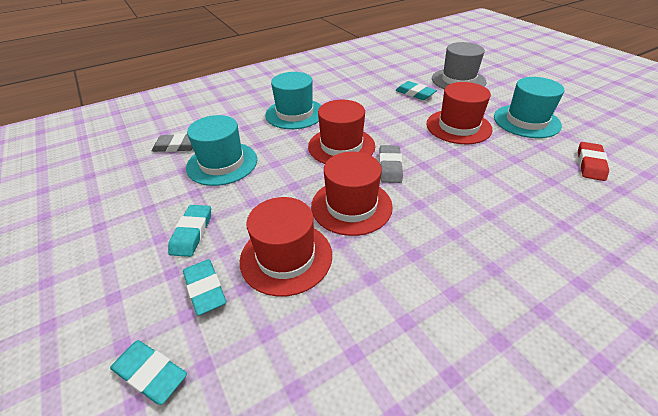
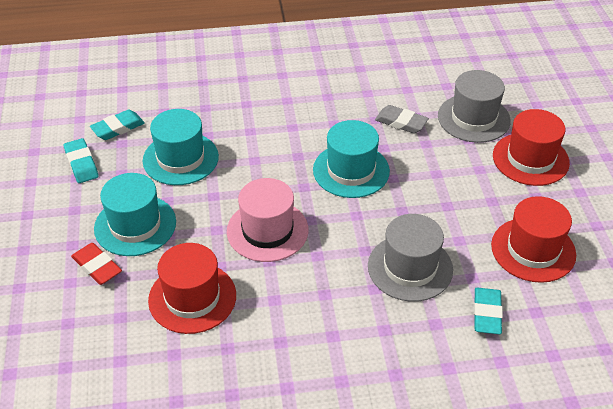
grey eraser: [152,133,193,152] [379,145,403,183] = 2 -> [375,105,429,133] = 1
grey hat: [432,42,486,89] = 1 -> [368,214,453,302] [438,70,511,143] = 2
pink hat: none = 0 -> [227,178,309,262] = 1
red hat: [240,197,332,297] [308,100,375,164] [311,152,393,236] [427,82,492,144] = 4 -> [148,243,236,334] [491,196,576,283] [493,109,570,186] = 3
turquoise eraser: [110,340,187,405] [168,205,211,257] [183,259,226,316] [395,81,437,100] = 4 -> [64,138,99,183] [90,110,145,140] [474,288,503,334] = 3

